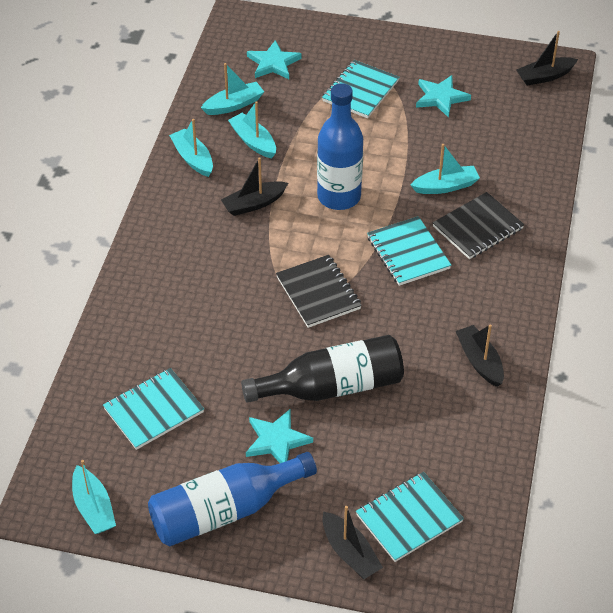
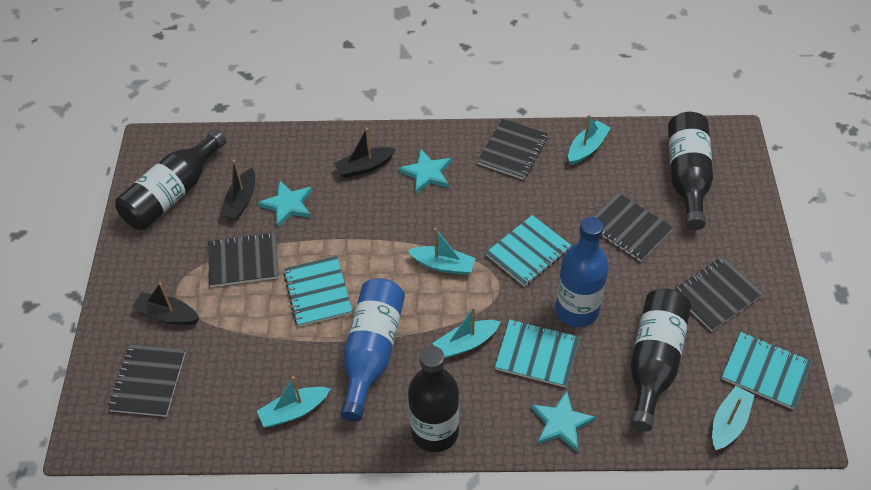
black boat: [221,157,288,216] [322,506,383,579] [456,324,504,387] [516,31,578,86] = 4 -> [132,283,200,325] [220,160,255,220] [334,128,396,178] = 3
black bottle: [241,335,404,403] = 1 -> [115,129,226,230] [408,346,459,452] [630,288,691,432] [668,112,713,230] = 4
black notebook: [276,255,362,328] [433,192,524,259] = 2 -> [108,344,186,417] [208,232,279,287] [477,119,548,180] [594,193,673,262] [675,257,763,331] = 5

